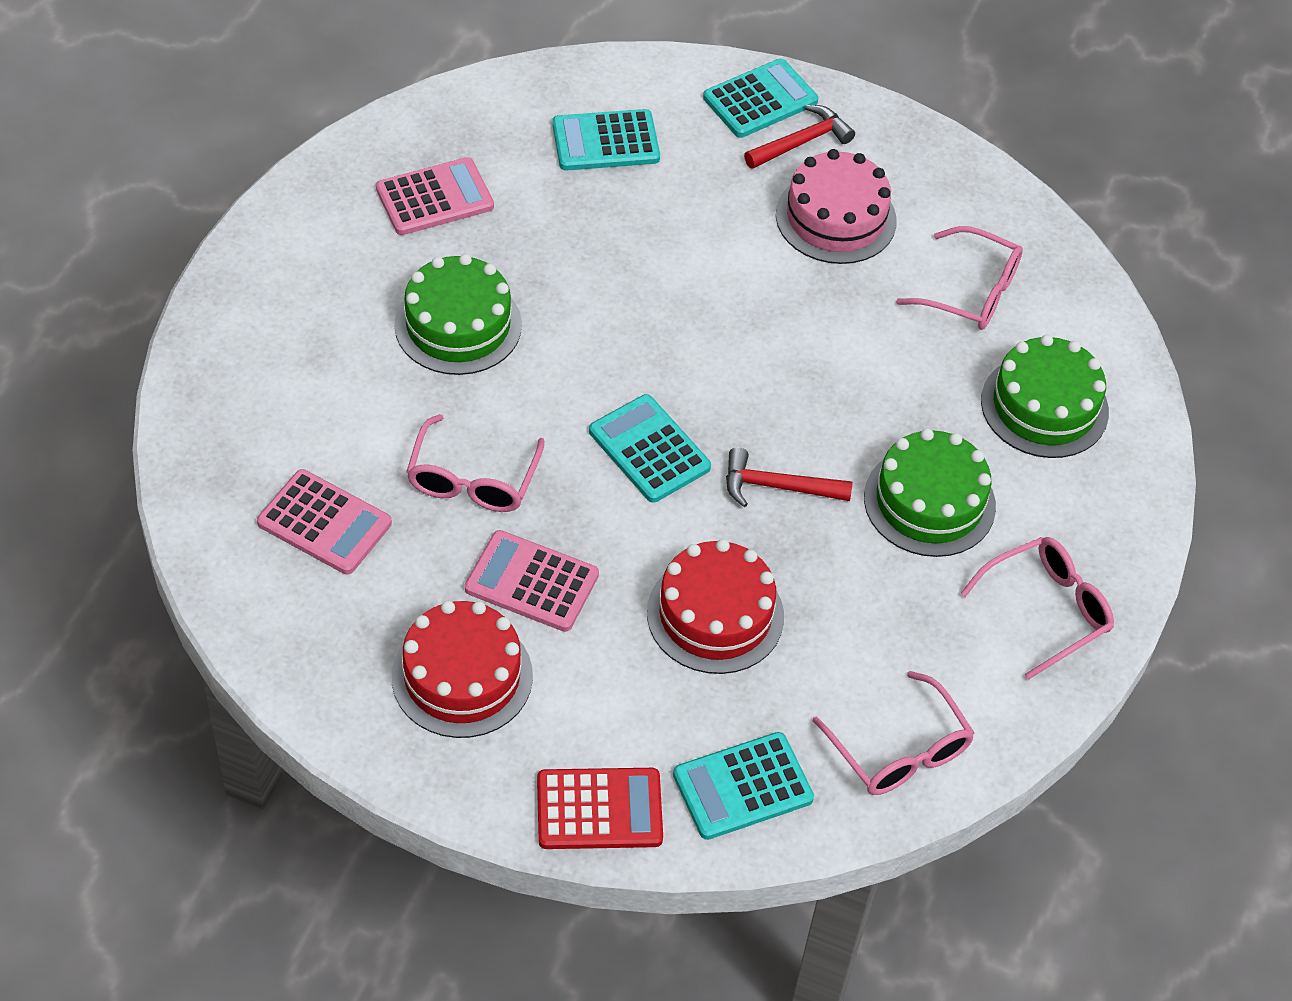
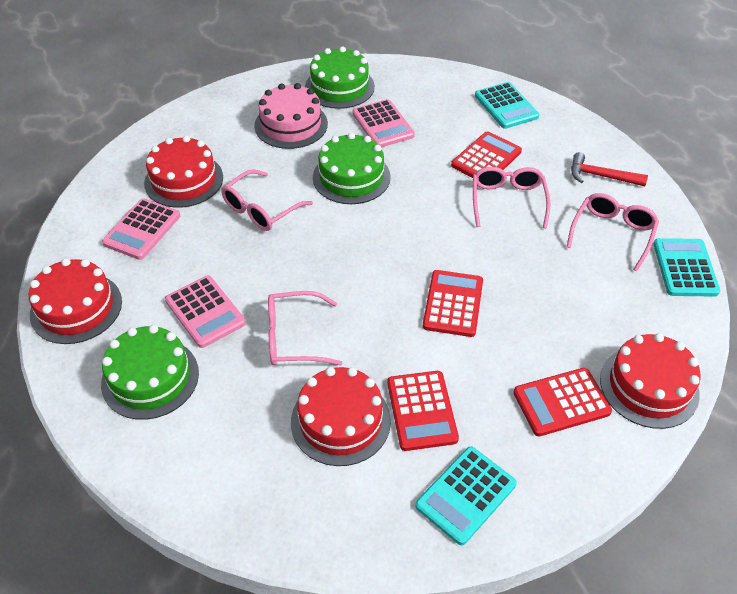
red cake: [392,601,533,738] [647,539,784,674] = 2 -> [29,258,122,344] [144,136,223,208] [291,367,391,466] [600,333,701,429] = 4
red calculator: [537,768,663,849] = 1 -> [387,371,459,451] [423,270,483,337] [451,131,522,178] [513,368,612,436] = 4
red hammer: [726,447,853,507] [744,105,855,169] = 2 -> [571,152,648,186] = 1
turquoise calculator: [552,109,660,171] [589,394,711,503] [673,732,814,840] [703,58,818,138] = 4 -> [415,446,517,545] [475,82,539,129] [653,238,720,296] = 3

